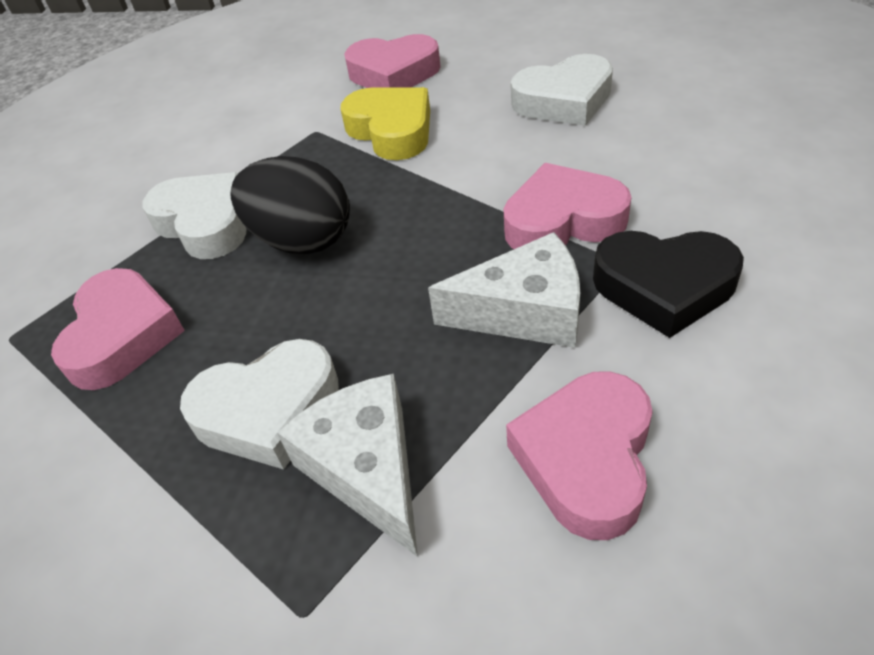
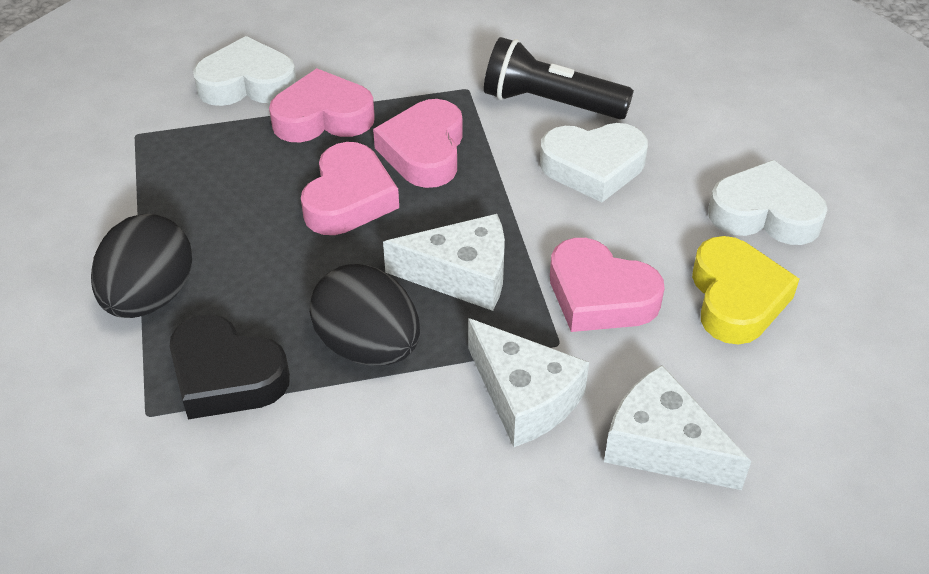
black egg: [230,156,350,254] = 1 -> [91,213,192,318] [310,264,420,366] = 2
black flashlight: none = 0 -> [484,37,634,120] = 1
white cheese: [277,374,418,557] [428,232,580,348] = 2 -> [383,214,505,311] [468,318,589,447] [604,365,751,490] = 3

